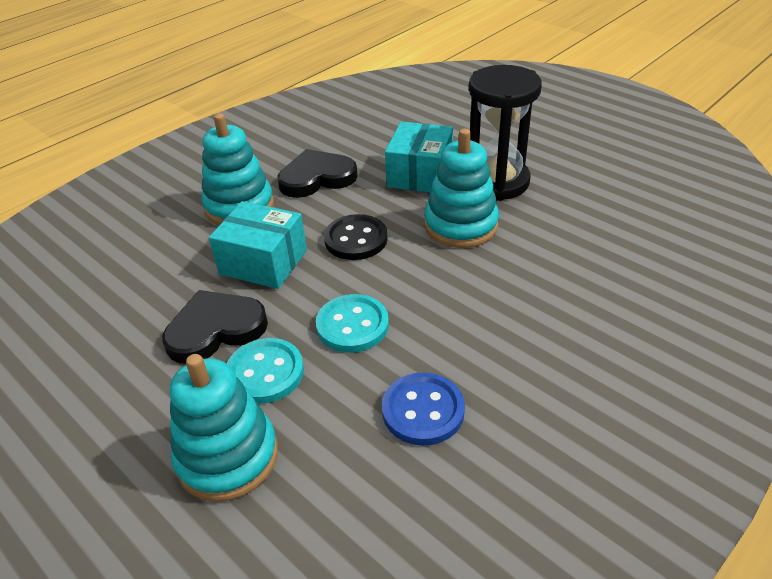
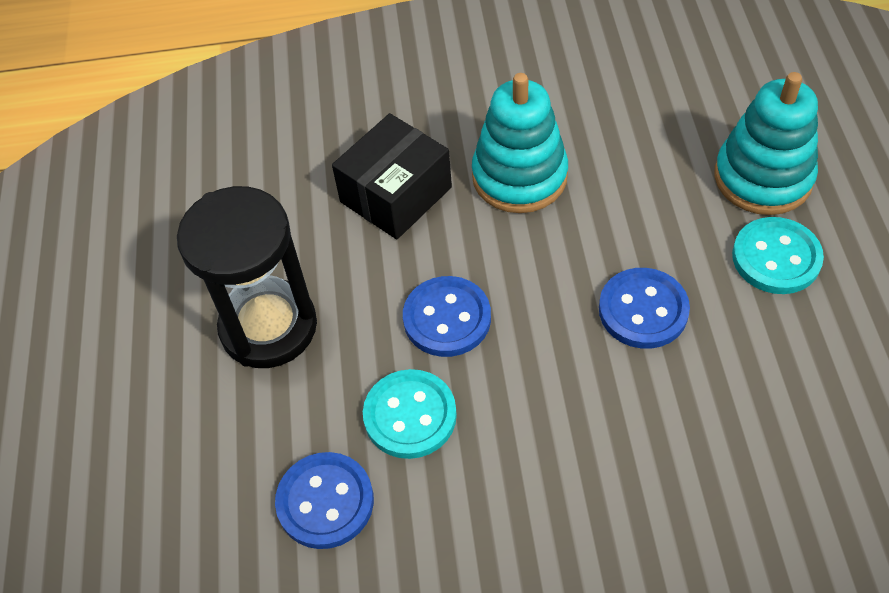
black box: none = 0 -> [332,113,452,240] = 1
black button: [324,214,388,260] = 1 -> none = 0
black heart: [162,290,268,364] [277,149,358,198] = 2 -> none = 0
blue button: [382,372,465,446] = 1 -> [275,452,374,549] [403,276,491,357] [599,268,690,349] = 3
turquoise box: [209,201,307,289] [385,122,453,193] = 2 -> none = 0
turquoise stacking toy: [170,354,278,502] [201,113,274,225] [424,129,499,248] = 3 -> [472,73,568,213] [715,72,818,215] = 2

